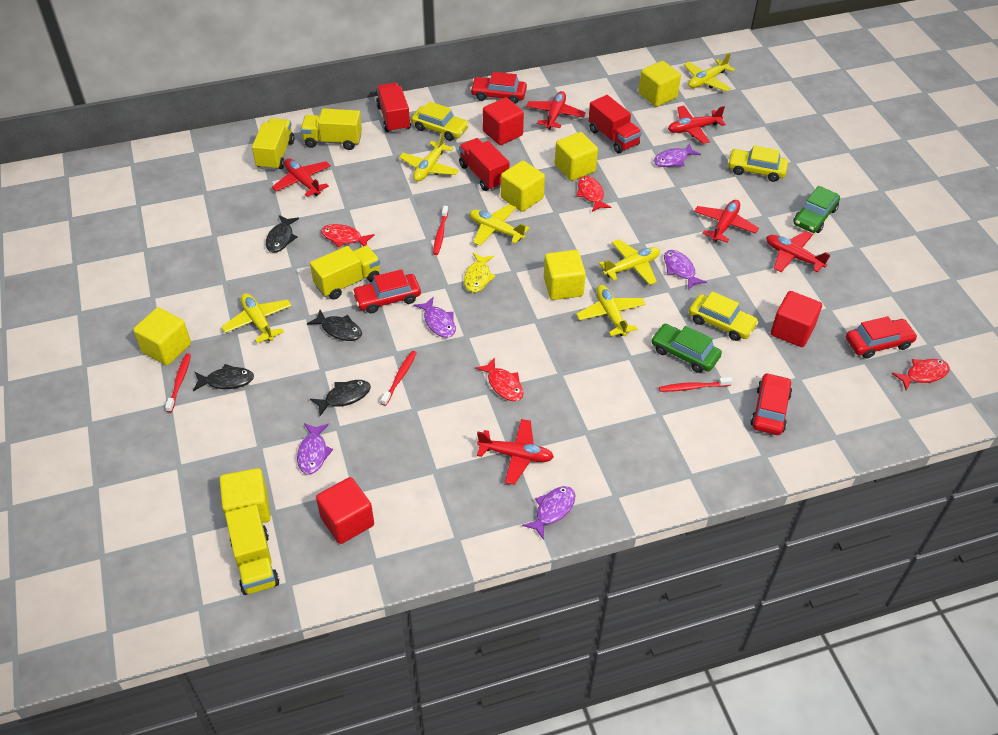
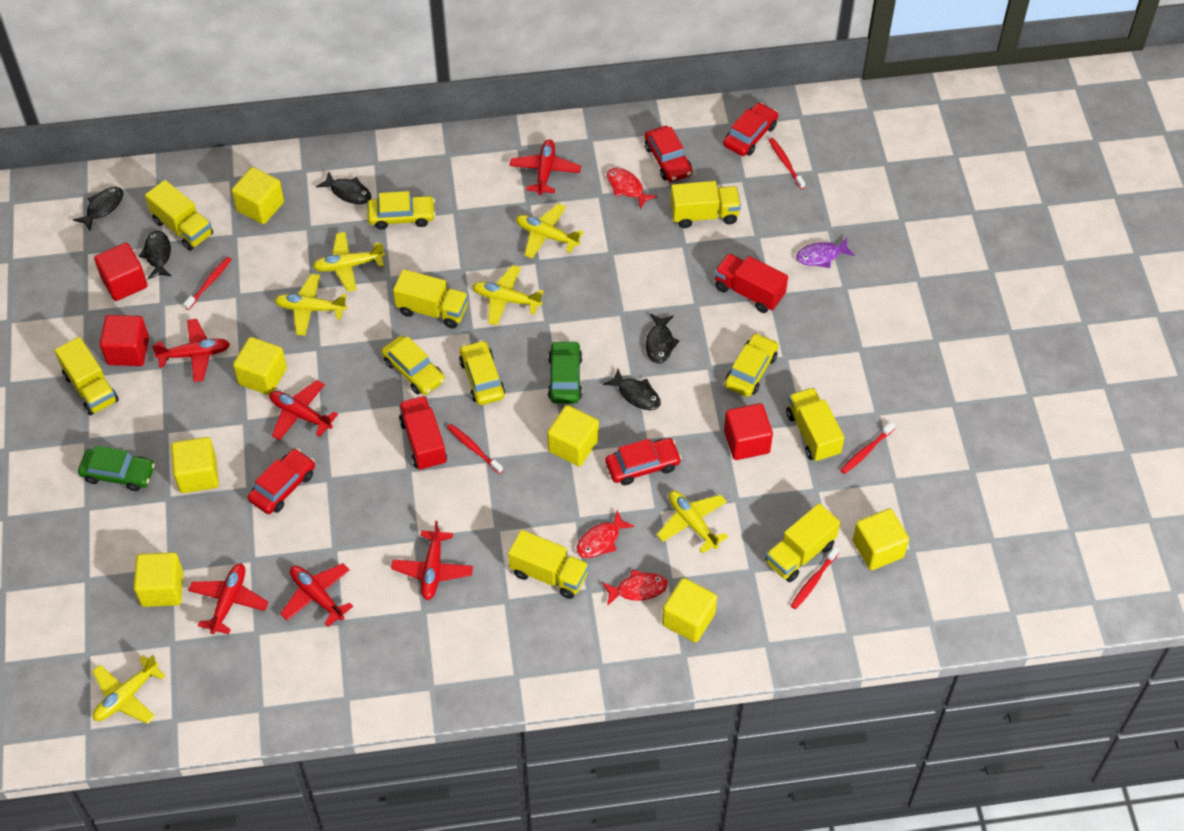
black fish: [193,364,254,391] [266,215,299,253] [307,310,362,341] [310,380,371,416] = 4 -> [73,187,123,230] [139,231,171,279] [316,171,371,204] [603,369,661,410] [646,314,679,364] = 5
purple fish: [297,423,333,475] [414,297,456,338] [522,486,576,540] [654,143,701,167] [664,250,707,290] = 5 -> [796,238,855,268] = 1
red fish: [321,224,375,247] [475,357,524,401] [577,176,611,212] [892,359,950,390] = 4 -> [577,510,635,558] [602,570,668,606] [607,168,657,209] = 3
red toothbrush: [165,353,191,412] [381,351,417,406] [433,206,448,255] [659,377,733,392] = 4 -> [184,257,232,310] [447,424,503,474] [769,138,805,189] [791,547,839,609] [840,422,896,474] = 5
red truck: [376,83,411,133] [459,138,509,191] [588,95,642,153] = 3 -> [399,396,447,471] [714,253,788,313] = 2
yellow car: [411,101,469,141] [689,291,759,341] [728,145,788,182] = 3 -> [367,191,436,230] [381,336,445,395] [459,340,505,405] [725,333,778,397] = 4
yellow cube: [133,307,191,365] [220,468,271,523] [501,161,545,212] [544,250,586,300] [555,132,598,181] [639,61,681,107] = 6 -> [134,552,183,607] [171,437,219,493] [232,167,284,224] [233,337,287,395] [547,405,599,466] [662,578,717,642] [853,509,909,570] = 7
yellow fish: [464,253,496,293] = 1 -> none = 0
yellow truck: [225,504,280,595] [252,118,295,171] [301,108,362,150] [310,246,380,300] = 4 -> [54,337,119,415] [145,180,213,251] [393,269,468,329] [508,530,589,599] [670,181,741,228] [765,503,840,582] [786,387,844,462] = 7

